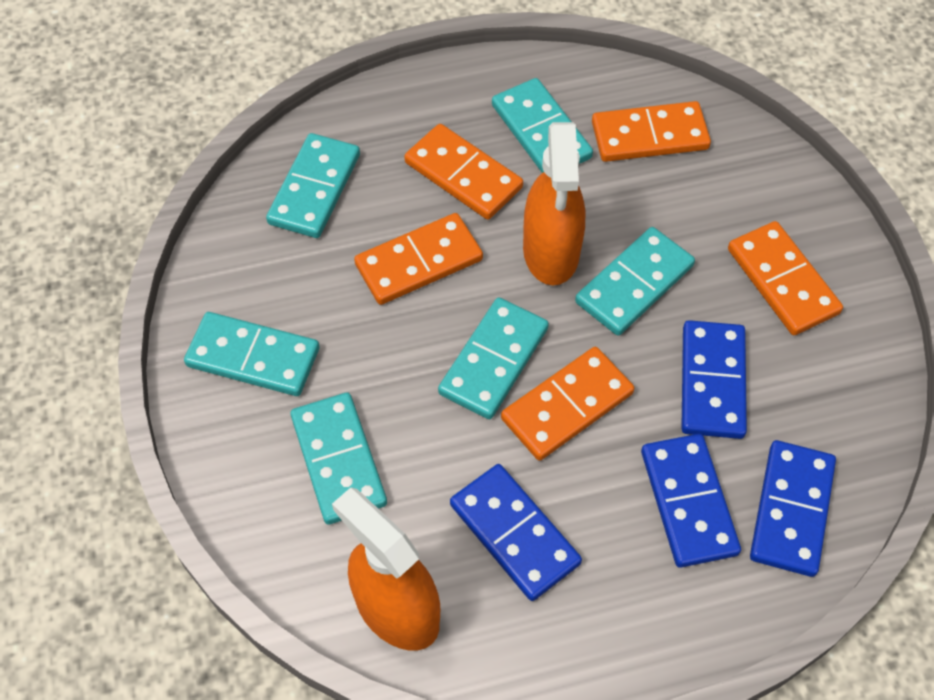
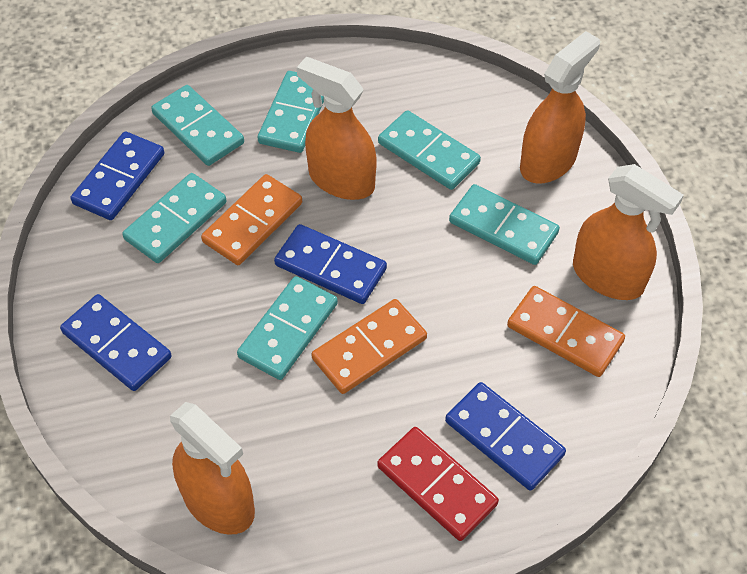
orange domino: [354,213,483,305] [404,124,523,220] [501,347,634,461] [592,101,711,162] [728,221,843,335] = 5 -> [201,174,302,265] [311,299,427,394] [507,286,625,377] = 3
orange spray bottle: [332,488,440,651] [523,122,585,285] = 2 -> [170,402,255,535] [297,57,377,200] [520,31,600,184] [573,164,684,300] = 4
red domino: none = 0 -> [377,427,499,541] = 1

